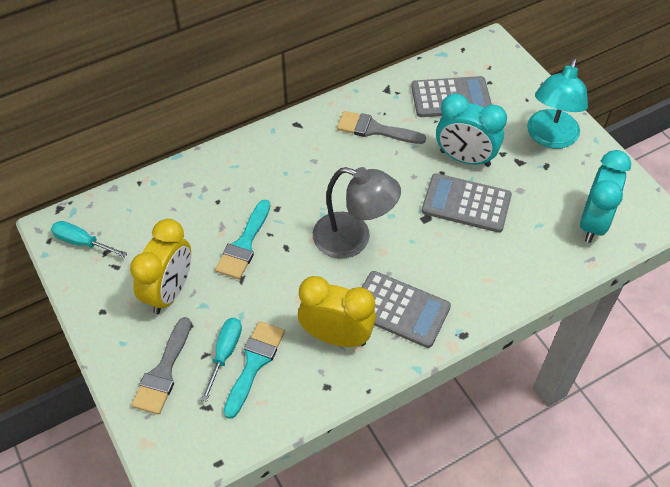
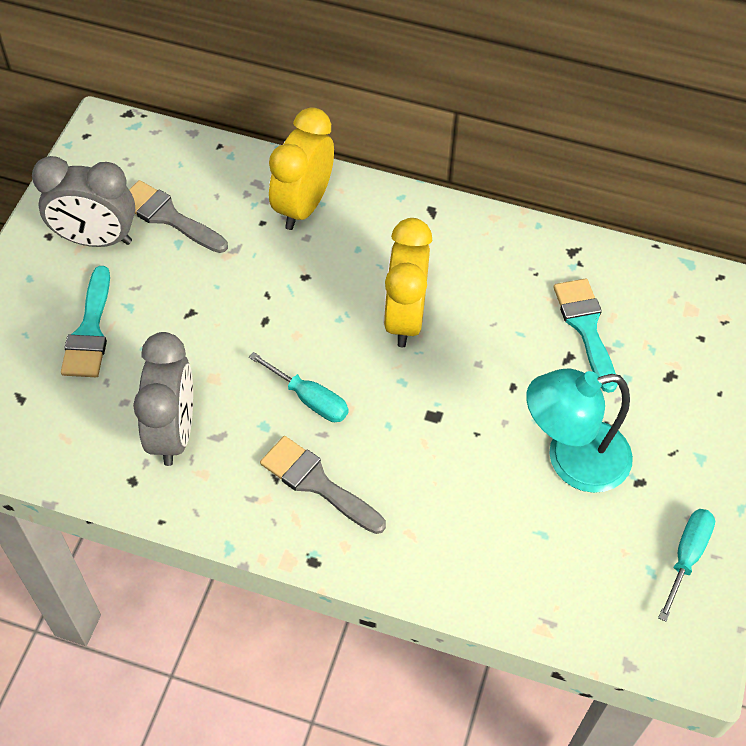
grey calculator: [362,271,451,348] [411,76,492,117] [422,173,512,233] = 3 -> none = 0
grey clock: none = 0 -> [32,156,135,247] [133,332,193,466] = 2
grey lamp: [313,167,401,259] = 1 -> none = 0
turquoise clock: [436,93,507,167] [580,150,631,243] = 2 -> none = 0

